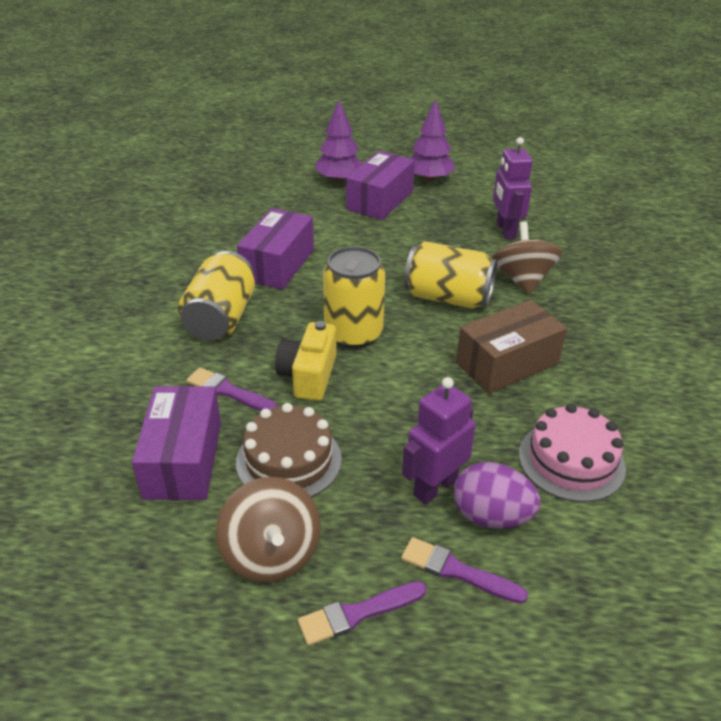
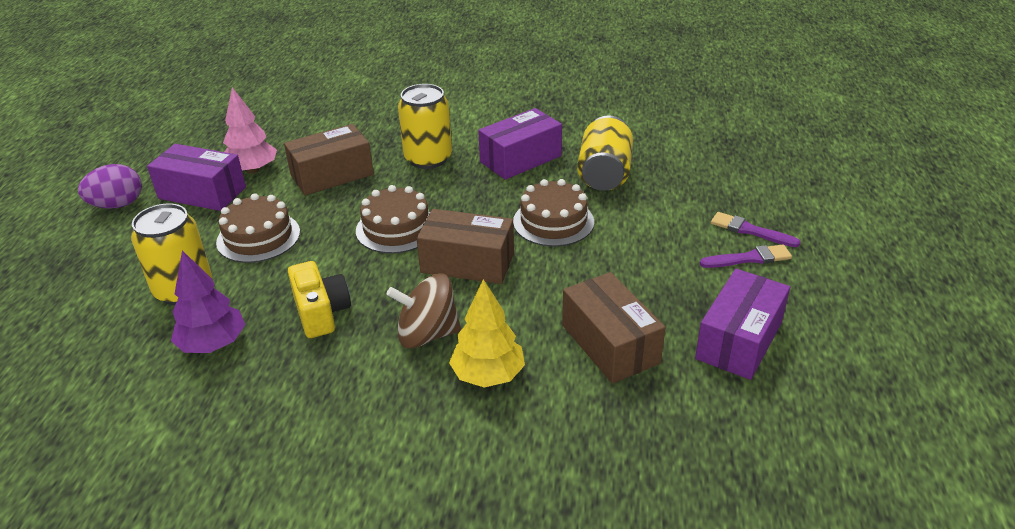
brown box: [456,300,567,394] = 1 -> [284,124,374,195] [416,209,514,284] [562,272,665,384] = 3
brown cake: [236,403,342,497] = 1 -> [216,193,300,263] [356,185,430,253] [513,179,594,247] = 3
brown spinning top: [216,477,321,583] [492,221,562,294] = 2 -> [387,273,461,349] = 1
pink cake: [519,404,626,502] = 1 -> none = 0
pink tree: none = 0 -> [223,87,277,174] = 1
purple brush: [186,367,277,411] [298,581,427,646] [401,537,528,604] = 3 -> [700,244,792,268] [711,212,801,247] = 2
purple robot: [402,377,476,505] [493,137,533,239] = 2 -> none = 0
purple tree: [315,100,362,183] [410,99,455,182] = 2 -> [171,250,245,353] = 1
yellow tree: none = 0 -> [449,279,525,387] = 1

